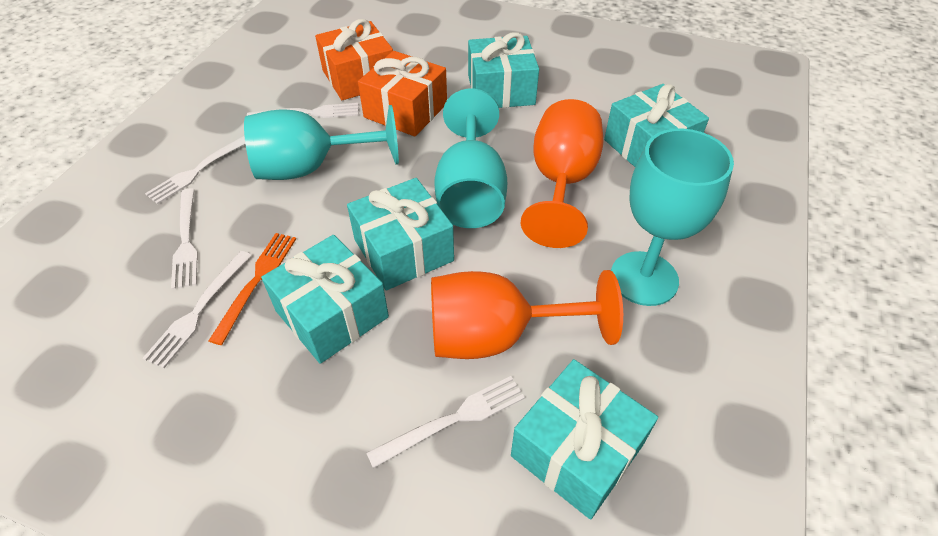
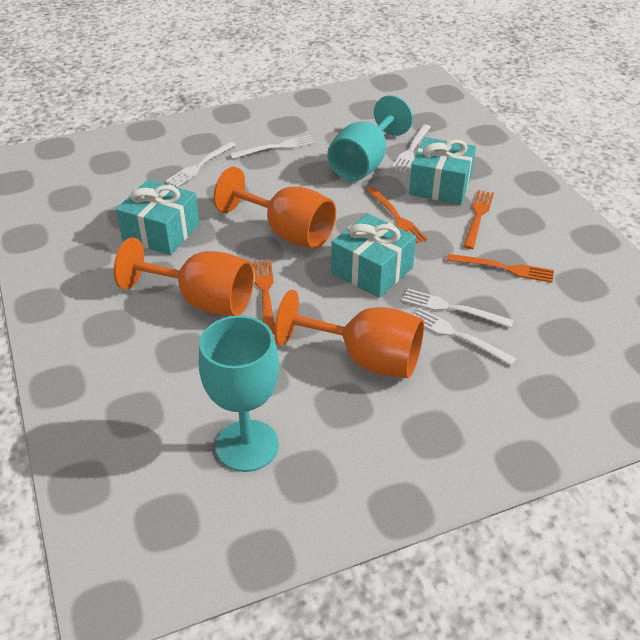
orange fork: [209,233,296,345] = 1 -> [253,260,275,334] [367,187,428,243] [447,254,554,283] [463,190,494,249] = 4
orange gift: [315,19,393,100] [358,51,447,137] = 2 -> none = 0
orange goblet: [431,270,623,359] [521,99,603,248] = 2 -> [114,237,254,316] [214,167,336,249] [274,290,424,378] = 3
turquoise gift: [261,235,389,364] [347,178,454,291] [468,32,539,108] [511,359,658,519] [604,84,709,167] = 5 -> [116,180,200,255] [331,213,416,298] [409,137,476,205] = 3
turquoise goblet: [244,105,399,180] [434,89,507,228] [611,128,734,306] = 3 -> [199,315,279,472] [327,95,413,181] = 2

